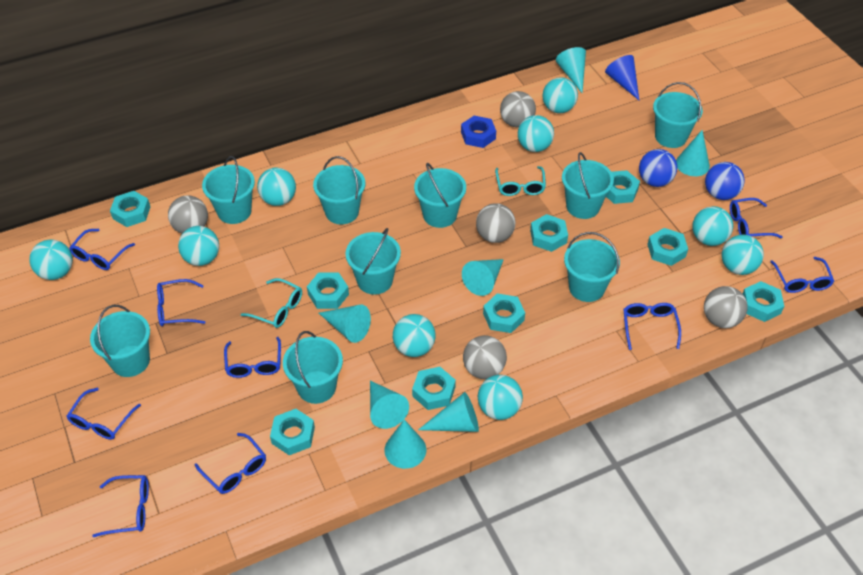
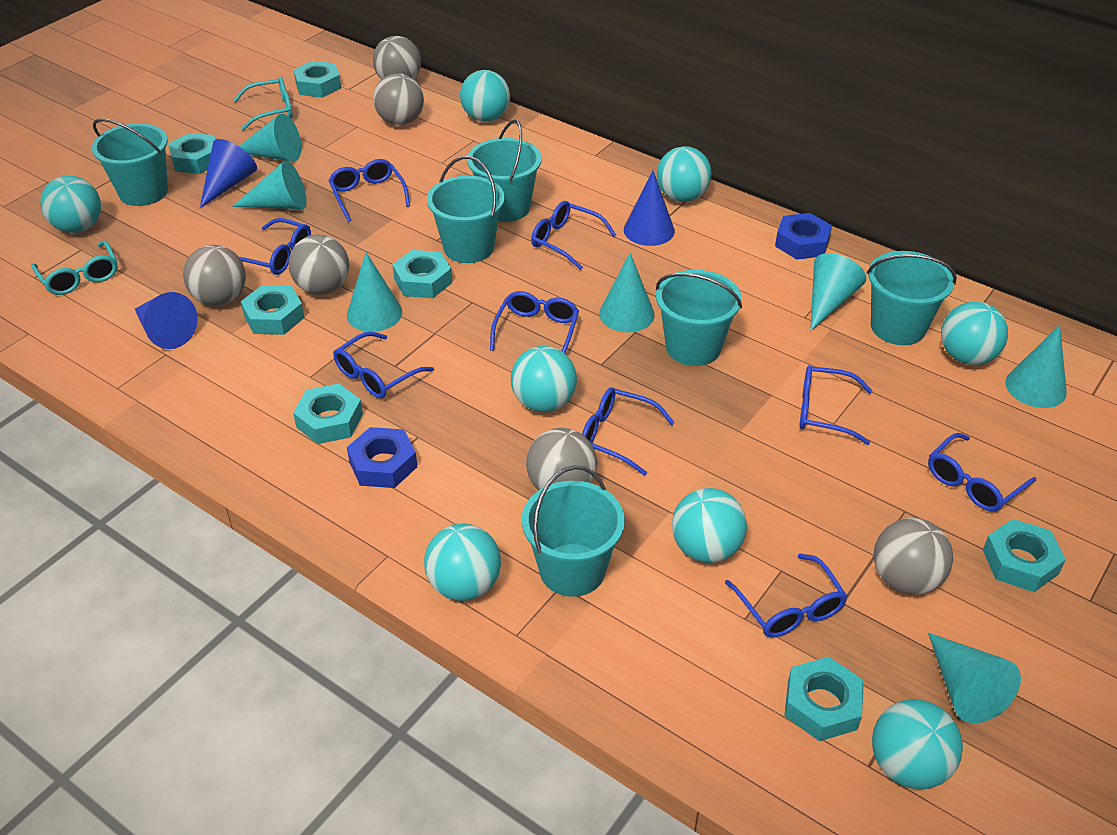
blue ball: [639,149,677,187] [705,162,745,200] = 2 -> none = 0
blue cone: [605,55,639,100] = 1 -> [135,292,197,349] [200,139,257,208] [624,171,675,246] = 3
blue nut: [461,116,496,148] = 1 -> [347,427,417,488] [775,213,832,259] = 2
grey ball: [168,195,208,234] [463,335,507,379] [476,203,515,243] [500,91,536,127] [704,286,748,328] = 5 -> [183,245,246,306] [289,235,349,295] [373,36,421,79] [373,73,424,125] [526,428,597,490] [874,518,953,595] = 6
turquoise ball: [29,239,73,280] [178,226,219,266] [257,168,296,206] [393,314,436,357] [478,375,523,420] [518,115,554,152] [542,77,578,113] [692,206,733,246] [721,235,764,275] = 9 -> [41,176,101,233] [424,524,501,601] [460,70,510,122] [511,346,577,412] [657,146,712,202] [672,488,747,563] [872,699,963,790] [941,302,1008,365] = 8
turquoise bucket: [90,305,150,377] [202,156,255,224] [283,331,343,404] [313,156,365,224] [346,228,401,295] [414,163,466,228] [562,152,614,219] [564,232,620,302] [653,82,703,148] = 9 -> [92,118,168,206] [427,156,505,263] [467,119,542,222] [522,465,625,597] [656,270,742,366] [867,251,957,345] = 6
turquoise nut: [110,191,150,227] [270,409,315,455] [307,273,349,309] [412,367,456,410] [483,293,525,333] [530,214,568,252] [606,170,640,204] [647,228,688,266] [743,281,784,322] = 9 -> [168,133,215,174] [241,285,305,335] [293,384,363,444] [294,61,341,98] [392,250,452,298] [784,657,864,741] [983,519,1066,592] = 7

